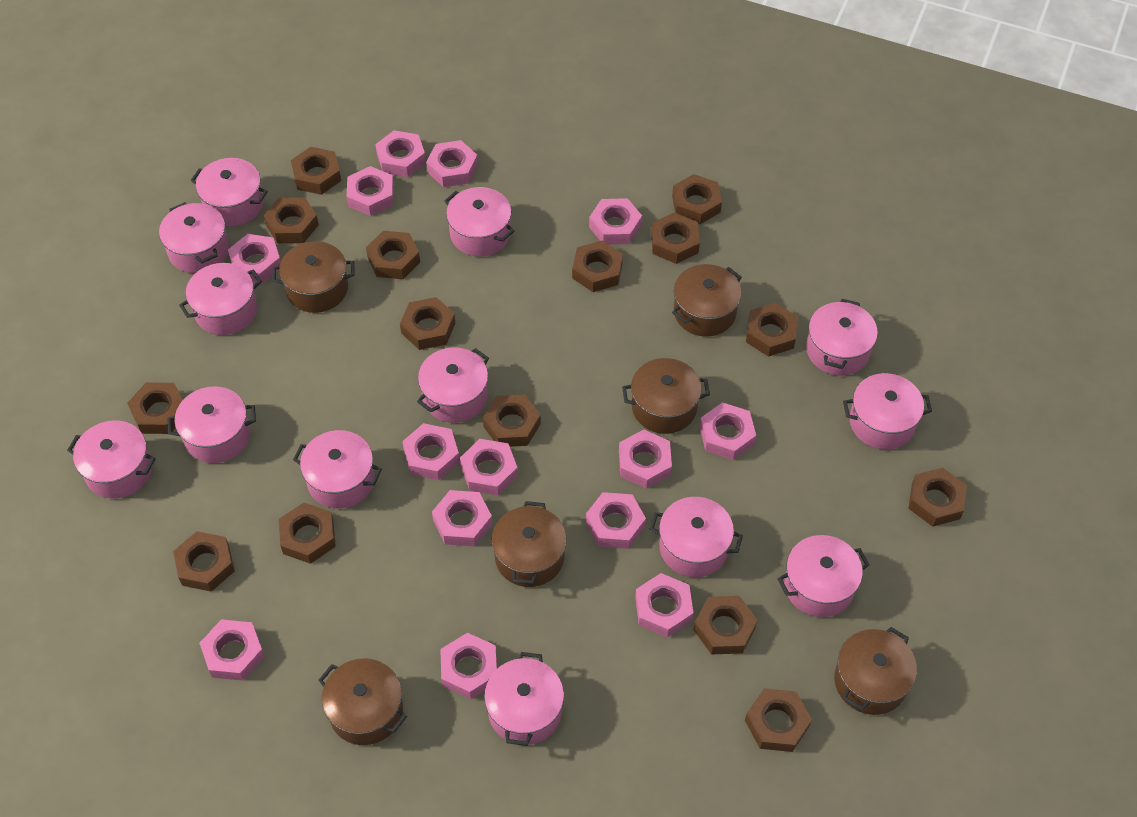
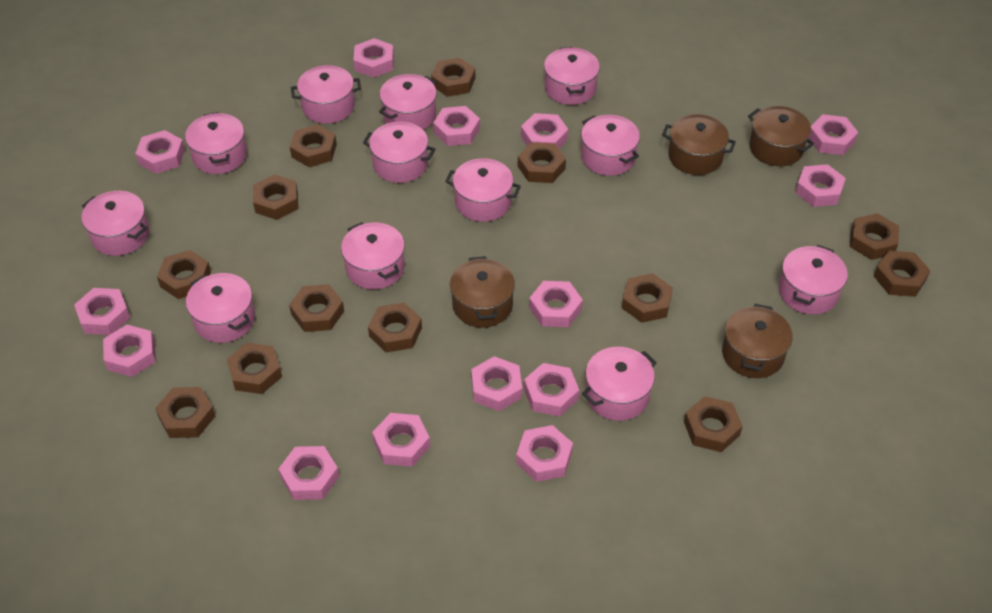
brown nut: [127,382,183,434] [173,531,235,592] [264,197,319,243] [279,503,336,564] [291,147,341,195] [366,231,420,279] [400,297,455,350] [483,394,541,447] [572,241,623,292] [651,212,700,264] [672,174,722,224] [694,596,758,654] [745,688,812,752] [746,303,798,357] [908,467,967,527] = 15 -> [155,387,215,438] [157,250,211,299] [226,343,282,394] [253,174,298,220] [289,284,344,332] [290,124,337,167] [368,302,422,353] [431,58,475,97] [518,142,566,183] [622,273,673,323] [684,396,743,452] [850,213,899,260] [874,251,930,297] = 13
brown pot: [272,241,355,313] [319,658,407,745] [491,501,566,587] [622,358,710,434] [672,264,742,337] [834,627,917,715] = 6 -> [450,256,515,328] [662,114,736,175] [722,304,793,378] [748,106,814,166] = 4
pink pot: [67,421,156,498] [159,202,229,273] [167,386,256,463] [179,263,262,335] [190,158,268,226] [293,430,382,509] [417,347,489,423] [444,187,514,257] [484,652,564,746] [650,497,743,577] [778,535,870,617] [806,299,878,376] [843,373,932,450] = 13 -> [81,191,149,256] [185,112,247,174] [186,273,255,343] [291,65,361,124] [341,222,405,289] [363,122,435,183] [379,74,437,130] [445,158,521,222] [544,47,600,105] [581,115,640,176] [582,347,657,421] [779,245,848,314] = 12

